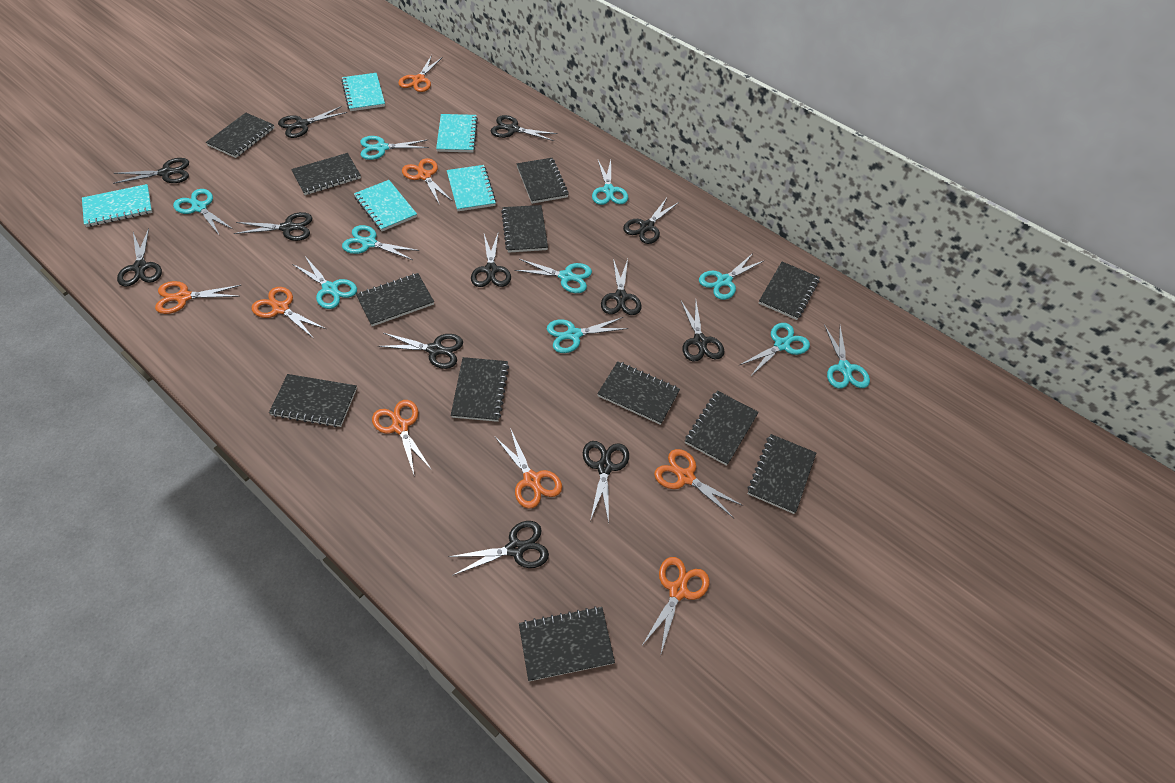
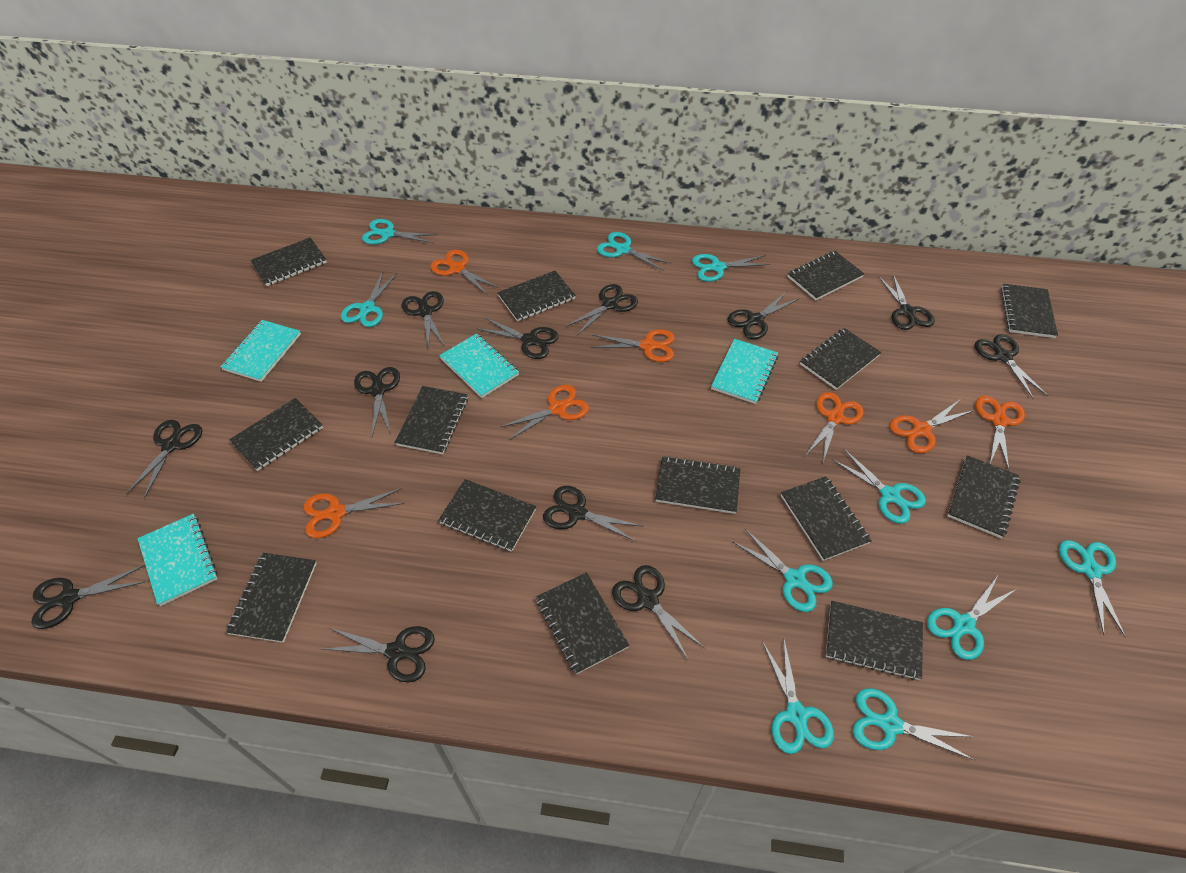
black notebook: [206,113,275,158] [269,374,357,427] [291,153,361,195] [356,273,434,326] [451,357,509,422] [501,205,548,253] [517,158,569,204] [519,606,615,681] [597,361,680,425] [685,391,759,466] [747,434,816,514] [759,262,820,320] = 12 -> [225,553,317,643] [229,398,323,471] [250,237,327,286] [395,386,468,454] [438,479,536,552] [498,271,576,322] [535,572,629,675] [655,456,741,514] [781,476,872,561] [787,251,864,300] [800,328,881,390] [826,601,923,680] [947,455,1021,538] [1001,284,1058,338] = 14
orange scissors: [155,281,241,314] [252,287,326,338] [372,400,432,474] [398,55,443,92] [402,158,452,205] [495,428,562,509] [643,557,709,656] [654,449,744,518] = 8 -> [304,488,404,538] [431,250,499,295] [501,385,589,441] [591,329,674,362] [805,392,864,462] [890,400,974,453] [976,396,1025,471] = 7
turquoise notebook: [82,184,152,227] [341,73,385,111] [354,180,417,231] [436,114,478,153] [447,165,496,211] = 5 -> [138,514,218,606] [220,320,301,382] [439,333,519,398] [711,339,778,404] = 4

